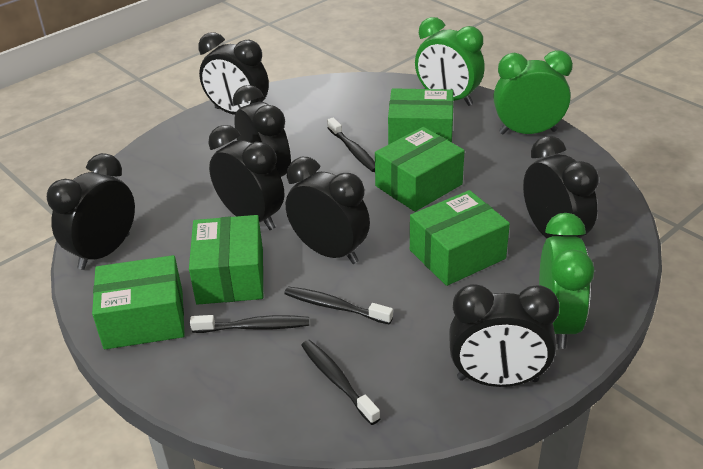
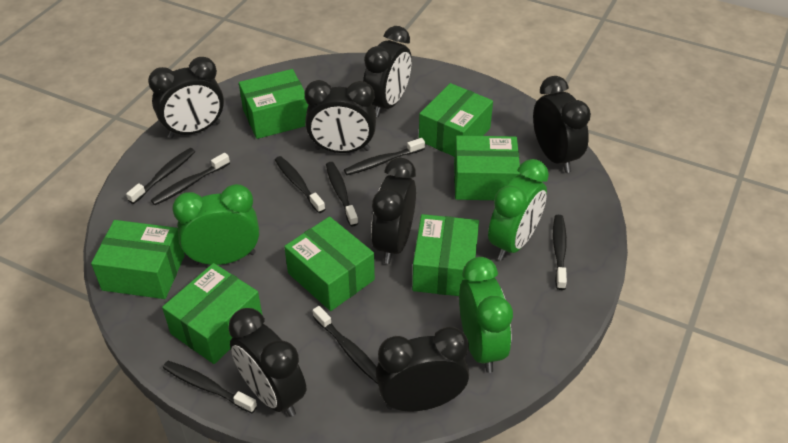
black toothbrush: [190,315,309,333] [284,286,393,324] [301,340,381,425] [327,118,375,172] = 4 -> [126,148,195,204] [151,153,230,205] [163,361,257,413] [275,156,325,213] [313,306,378,384] [326,162,358,226] [344,138,425,175] [553,215,567,290] = 8
green box: [92,255,185,349] [189,215,263,305] [375,127,464,212] [388,88,453,145] [410,190,510,286] = 5 -> [91,220,185,299] [162,263,262,364] [239,69,308,139] [284,216,375,311] [412,214,479,296] [419,83,493,157] [454,135,521,200] = 7

